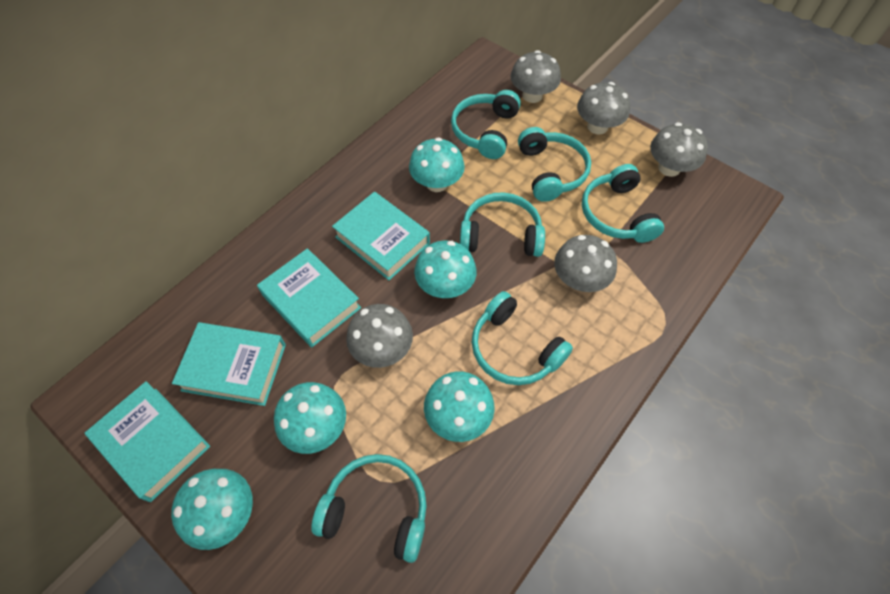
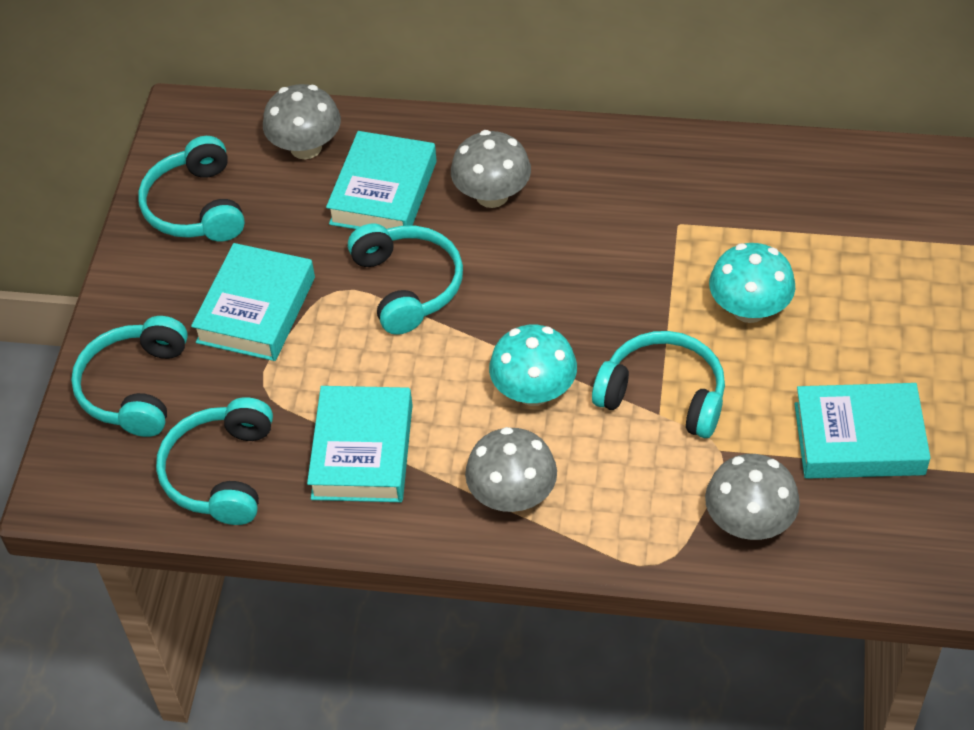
grey mushroom: [346,304,413,368] [511,50,561,103] [554,235,617,292] [577,82,630,134] [650,122,708,177] = 5 -> [263,84,341,159] [451,130,531,208] [465,427,557,512] [705,454,800,540] = 4
turquoise headphones: [311,454,427,563] [451,90,521,159] [460,192,545,257] [472,291,573,385] [518,127,591,202] [582,164,664,243] = 6 -> [71,316,188,437] [138,136,245,242] [156,397,273,525] [348,224,463,335] [592,331,725,438] = 5
turquoise mushroom: [171,469,253,550] [274,382,346,454] [409,137,465,192] [414,240,477,298] [424,371,495,442] = 5 -> [489,325,577,406] [709,243,795,323] = 2

